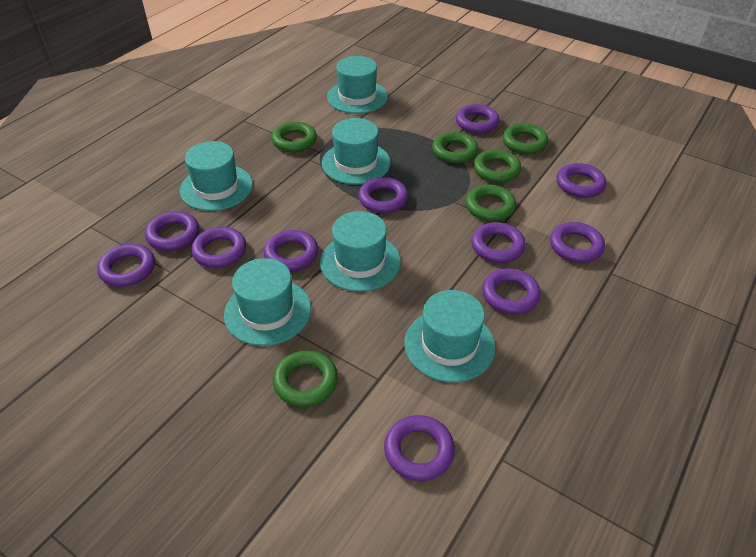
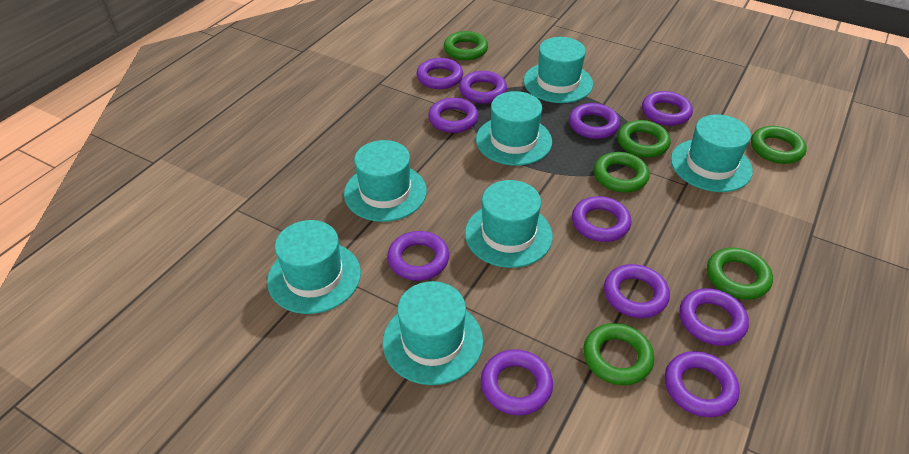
turquoise hat: [180,141,253,211] [224,258,311,346] [320,211,401,292] [322,118,391,185] [327,56,388,114] [404,290,495,382] = 6 -> [267,220,361,314] [344,140,427,222] [383,281,483,385] [465,180,553,268] [476,91,552,166] [524,37,593,103] [671,114,753,192] = 7

